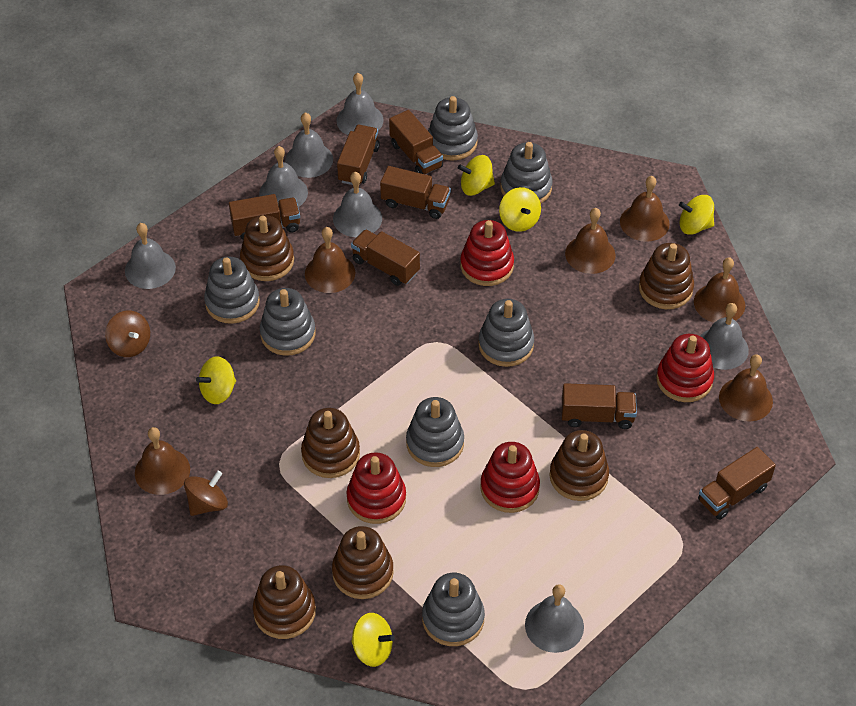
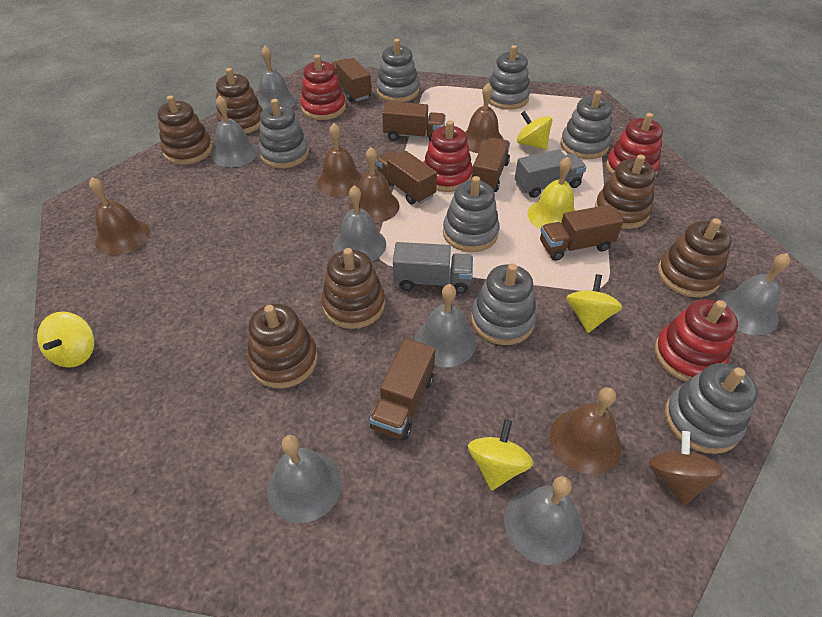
brown bell: [135,427,190,495] [305,227,355,293] [565,208,616,274] [620,176,670,242] [694,257,745,323] [719,354,773,421] = 6 -> [89,177,150,255] [317,123,363,197] [350,147,400,223] [465,83,504,153] [550,387,621,474] = 5
brown spinning top: [105,310,150,357] [184,471,228,516] = 2 -> [649,431,724,505] = 1
brown truck: [229,194,300,240] [337,125,380,185] [351,229,420,286] [380,166,451,219] [389,110,443,174] [562,383,637,429] [698,447,776,520] = 7 -> [331,58,371,102] [370,338,435,441] [376,150,437,205] [382,101,446,141] [471,137,510,192] [540,204,623,261] = 6
grey truck: none = 0 -> [393,242,473,294] [515,149,586,198] = 2
yellow bell: none = 0 -> [528,157,576,230] = 1
yellow spinning top: [196,356,236,404] [351,613,395,667] [458,155,495,196] [499,187,541,232] [679,195,714,235] = 5 -> [37,312,95,368] [468,419,533,491] [517,111,552,150] [566,274,622,333] = 4

